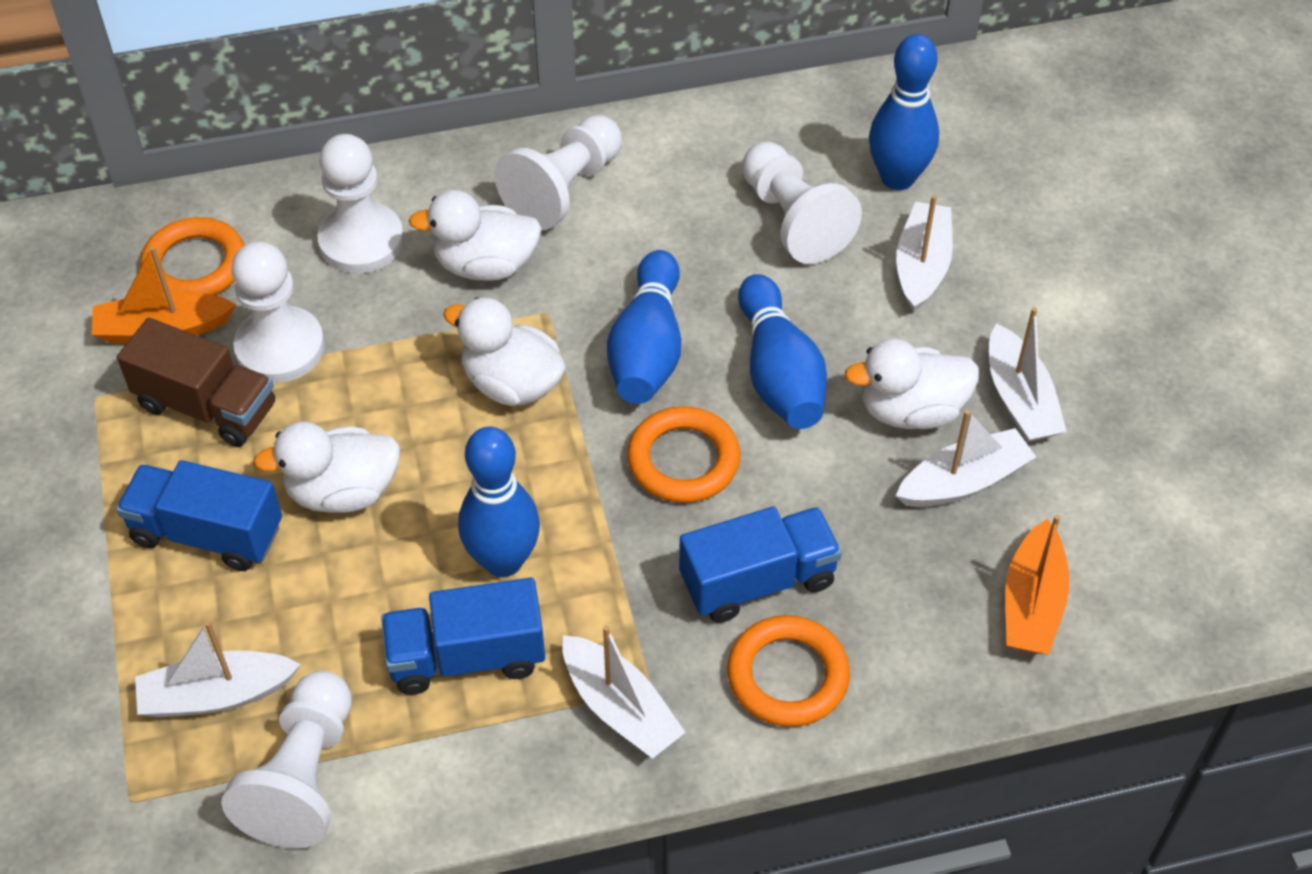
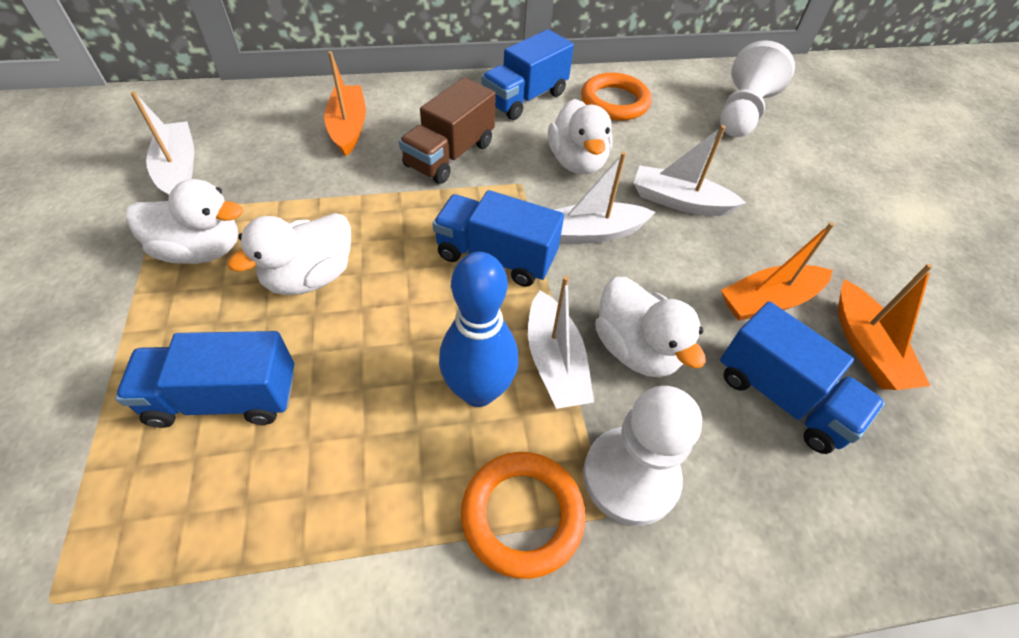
blue bowling pin: [458,427,540,577] [607,250,681,404] [738,274,827,429] [869,34,939,190] = 4 -> [439,252,519,407] = 1
blue truck: [116,460,282,571] [381,578,545,695] [679,507,842,623] = 3 -> [115,331,294,428] [433,190,564,287] [481,29,574,120] [720,301,885,454] = 4
orange boat: [92,246,236,344] [1005,515,1069,655] = 2 -> [324,51,366,156] [721,222,835,321] [838,264,933,390] = 3
orange ring: [140,217,245,295] [627,406,740,503] [727,615,850,727] = 3 -> [461,452,586,579] [581,72,652,121] = 2
white boat: [135,621,301,717] [562,625,686,759] [896,195,953,312] [896,410,1036,507] [989,307,1067,442] = 5 -> [130,91,194,195] [528,276,594,409] [555,152,655,244] [634,125,746,216] = 4
white pawn: [221,671,352,849] [231,241,325,383] [317,134,404,273] [495,115,622,230] [742,142,862,264] = 5 -> [583,386,702,526] [720,40,795,137] = 2

